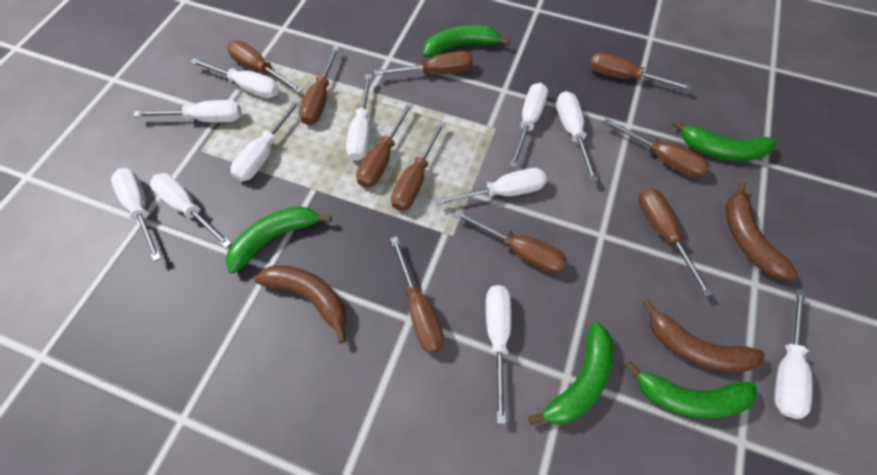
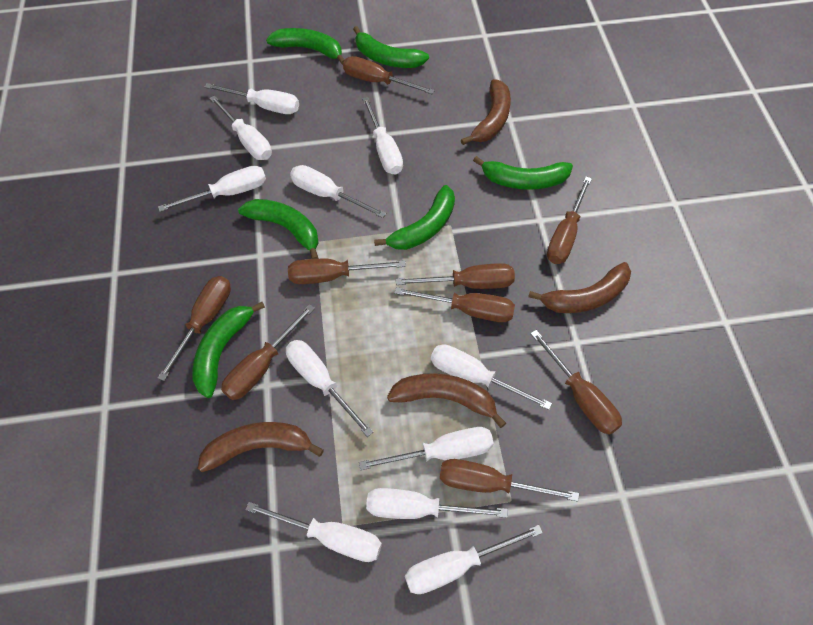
brown banana: [254,265,347,344] [642,298,765,373] [725,182,798,280] = 3 -> [198,422,324,472] [387,373,506,428] [461,79,511,145] [528,262,631,313] = 4
brown screwdriver: [227,40,303,93] [298,46,340,125] [356,102,414,188] [374,51,473,76] [390,236,444,354] [391,121,445,211] [453,210,567,274] [590,52,692,90] [603,118,709,178] [638,188,713,297] = 10 -> [158,276,231,381] [221,304,315,400] [288,259,406,284] [343,56,435,94] [394,287,515,322] [396,263,515,289] [440,459,579,502] [530,330,622,435] [547,176,592,264] = 9
green banana: [226,206,332,273] [423,25,510,57] [528,322,613,425] [625,361,757,419] [672,119,776,161] = 5 -> [192,302,265,398] [238,199,319,259] [266,28,345,65] [353,26,429,68] [374,185,455,250] [473,156,573,190] = 6

